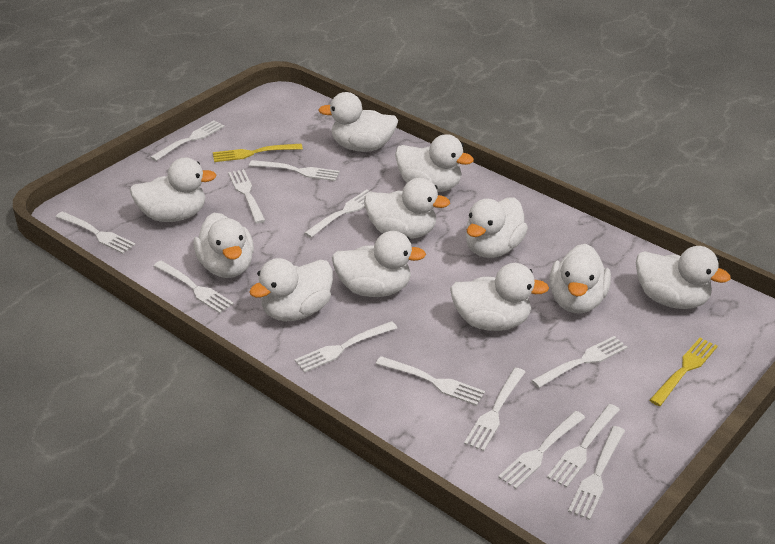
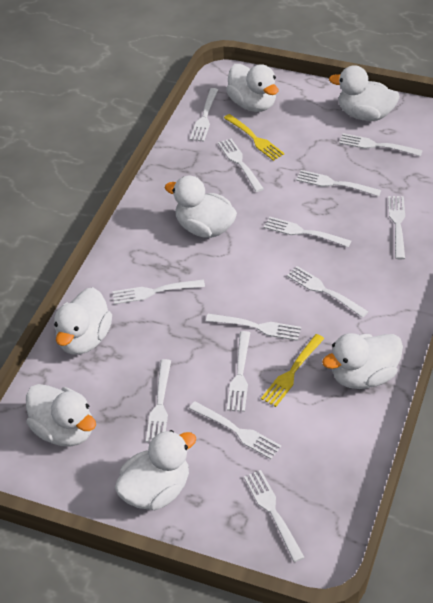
white duck: [130,158,217,222] [193,213,254,278] [249,258,333,321] [318,92,398,152] [332,231,426,297] [364,178,450,239] [395,134,474,192] [450,263,549,331] [466,197,528,258] [549,244,611,313] [636,246,731,309] = 11 -> [26,384,96,447] [54,287,112,355] [115,430,196,510] [165,176,237,238] [226,64,278,112] [322,333,403,389] [329,65,400,121] = 7

